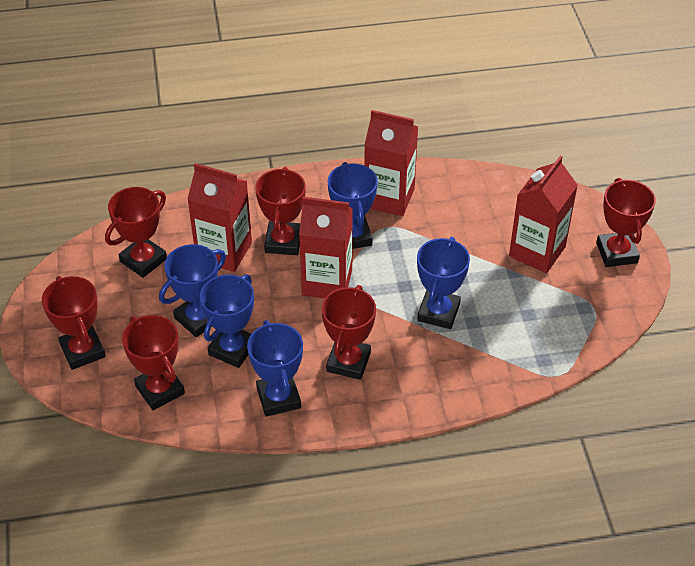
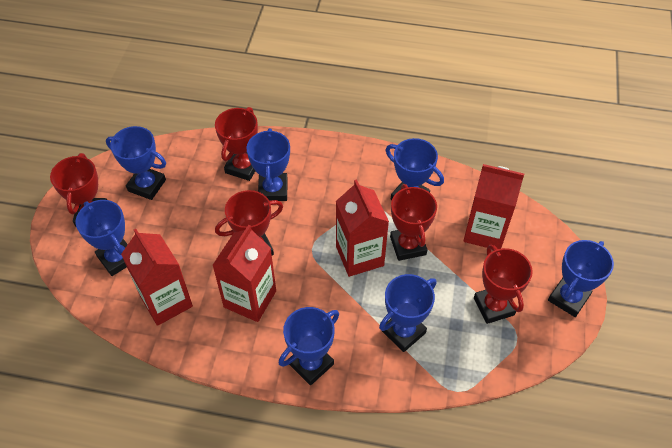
blue trophy: [159,244,226,337] [200,274,254,368] [247,320,303,417] [328,162,378,249] [417,237,470,329] = 5 -> [75,200,128,276] [106,126,166,200] [246,128,290,201] [279,307,339,385] [379,274,436,352] [386,138,444,200] [548,240,614,317] = 7
red trophy: [42,276,106,370] [105,187,167,278] [122,315,185,410] [255,167,306,255] [322,285,376,380] [596,178,656,267] = 6 -> [50,153,107,227] [215,107,258,181] [215,190,283,255] [390,184,437,261] [474,245,533,324] = 5

